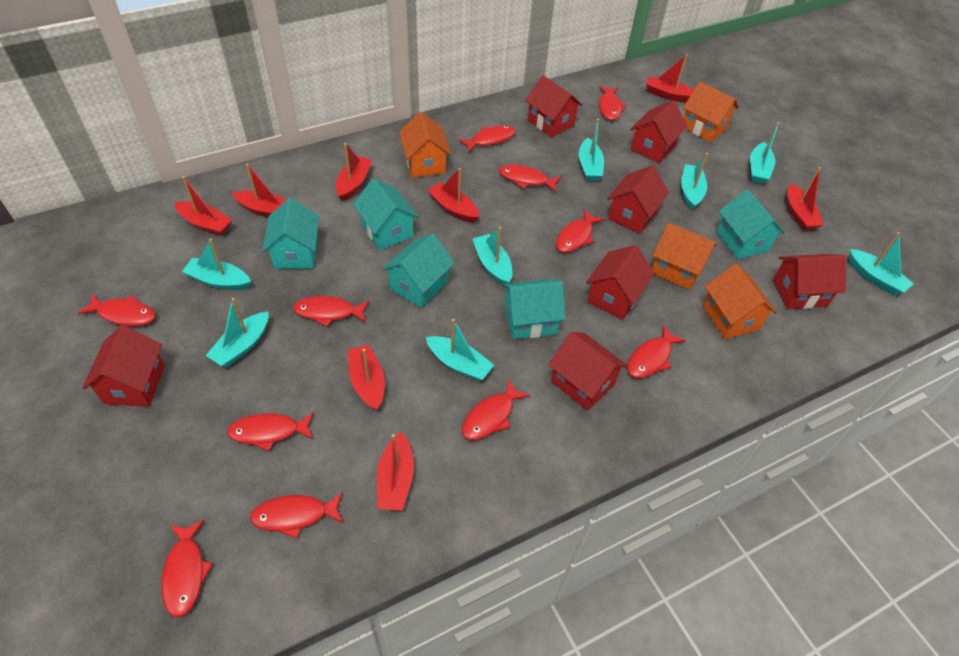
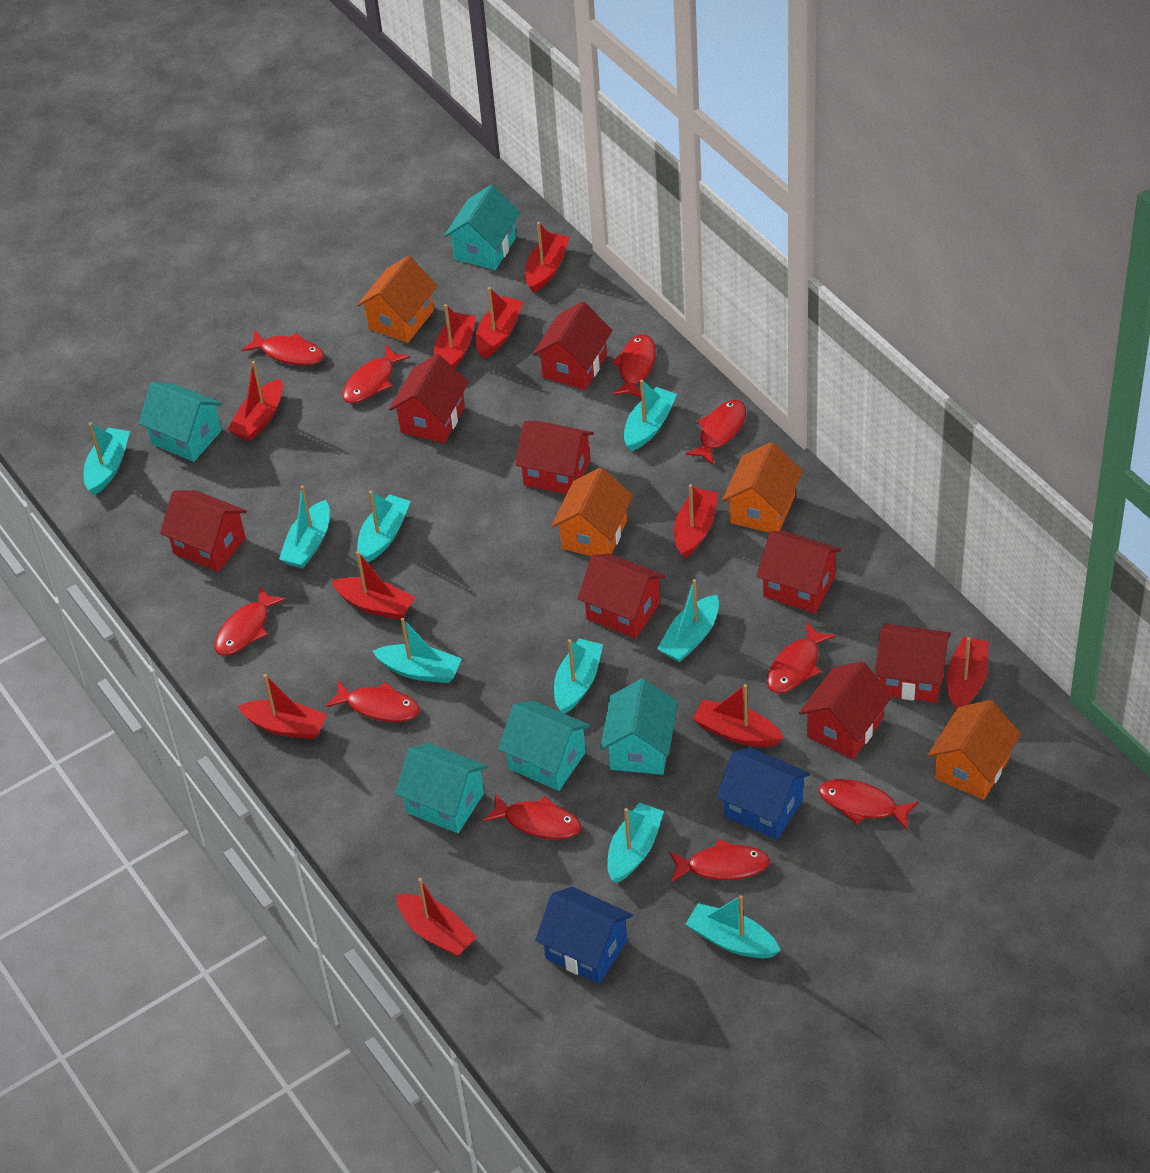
blue house: none = 0 -> [535,887,633,984] [717,747,810,840] = 2
red boat: [175,176,232,236] [232,164,287,217] [336,143,372,201] [348,345,385,411] [377,432,414,511] [427,168,479,223] [646,54,694,103] [787,167,824,230] = 8 -> [227,361,283,441] [237,674,327,739] [331,551,415,620] [396,878,477,957] [434,304,476,368] [475,287,523,359] [525,222,569,293] [674,484,718,558] [693,684,784,747] [946,636,989,709] = 10
red fish: [78,294,156,326] [161,520,213,617] [227,412,314,451] [250,492,343,539] [293,296,369,327] [458,125,516,152] [462,379,530,440] [499,164,561,192] [556,209,604,253] [599,86,627,121] [627,325,686,378] = 11 -> [214,587,286,656] [241,331,324,365] [325,681,420,722] [342,345,410,403] [483,793,581,839] [611,334,656,398] [669,839,770,882] [685,400,746,465] [767,622,836,693] [819,779,918,830] = 10
red house: [82,325,165,407] [525,75,583,137] [548,332,627,411] [586,245,654,319] [607,165,669,234] [630,100,687,163] [773,254,846,309] = 7 -> [160,490,247,572] [389,354,469,443] [515,421,594,494] [533,301,612,390] [578,554,665,639] [757,530,842,613] [799,661,892,759] [875,624,951,703] = 8
turquoise boat: [182,239,251,290] [206,298,269,367] [426,319,494,381] [473,227,512,285] [579,119,604,181] [681,153,708,210] [750,123,779,184] [850,232,914,295] = 8 -> [84,422,130,495] [279,485,330,568] [357,491,411,563] [373,618,462,683] [554,639,603,714] [607,802,664,883] [624,380,677,451] [657,579,719,662] [686,895,781,958] = 9

